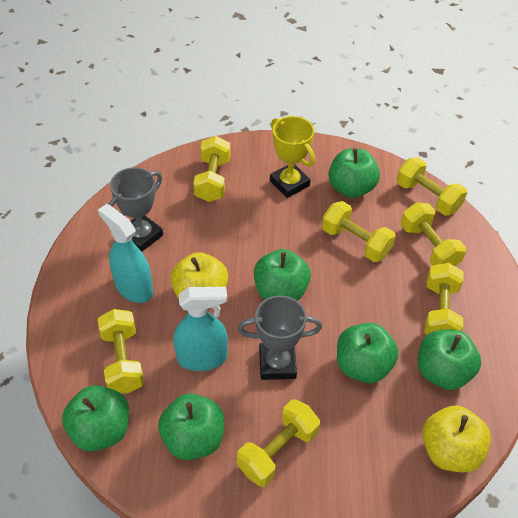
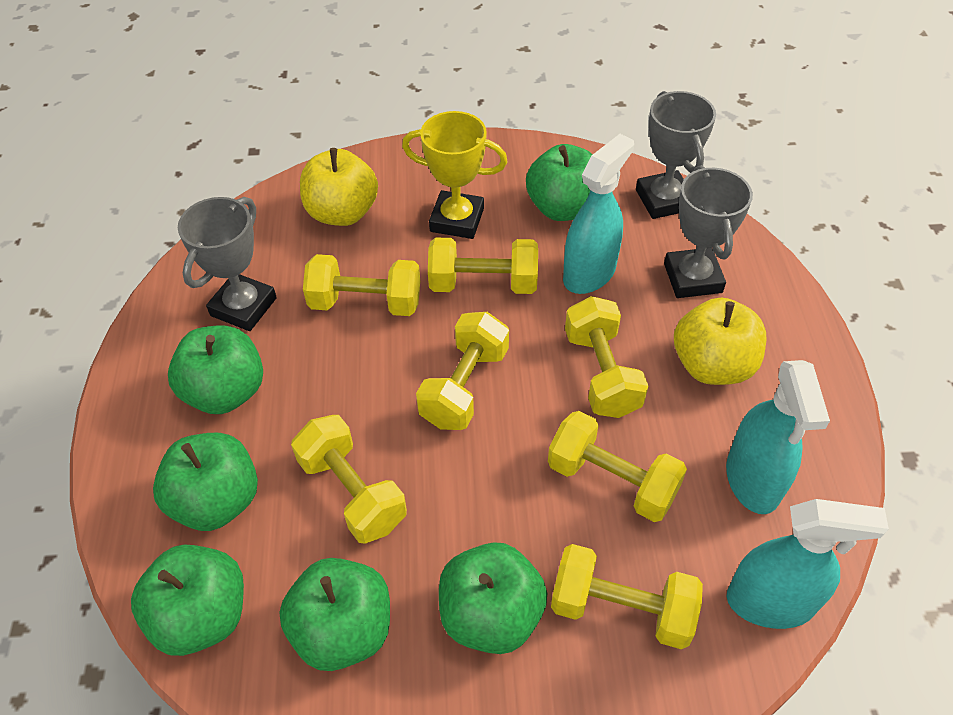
grey trophy: [108,167,163,252] [238,295,322,380] = 2 -> [178,197,277,331] [636,91,716,219] [664,165,753,298] = 3
turquoise spray bottle: [98,204,153,303] [173,287,228,371] = 2 -> [563,134,634,294] [726,360,830,514] [727,499,889,629] = 3

